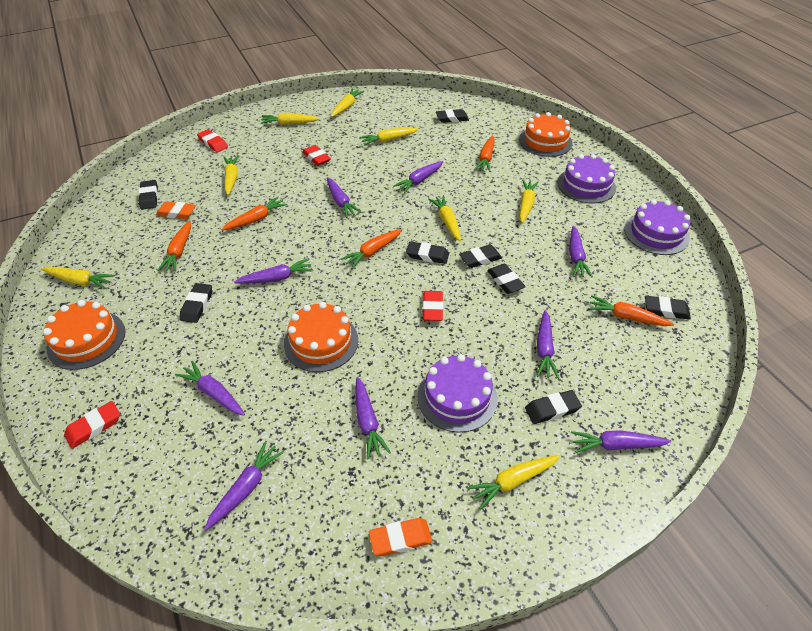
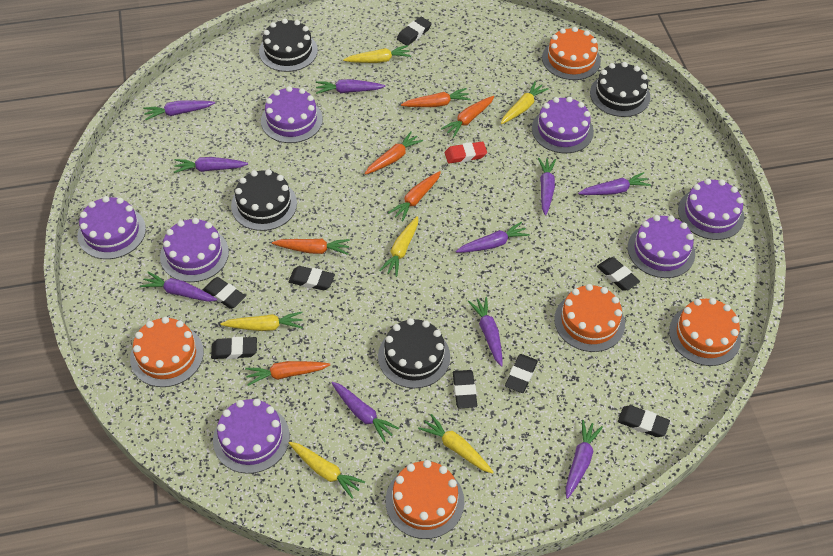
black cake: none = 0 -> [231,169,297,231] [259,18,318,72] [378,318,450,388] [590,62,650,117] = 4
orange cake: [43,300,126,370] [284,302,358,372] [519,112,573,157] = 3 -> [130,317,204,387] [386,460,464,539] [542,27,601,80] [554,284,625,352] [669,298,741,366] = 5
orange carrot: [158,221,191,272] [221,197,287,231] [341,229,402,269] [475,135,495,172] [588,295,674,326] = 5 -> [245,361,330,386] [272,239,350,255] [365,131,423,175] [388,171,441,222] [401,88,471,107] [441,96,494,138] = 6
orange eraser: [156,201,196,219] [369,518,432,556] = 2 -> none = 0
purple cake: [418,354,498,433] [557,154,616,204] [624,199,690,255] = 3 -> [78,196,146,259] [160,218,229,282] [213,399,290,474] [261,86,323,143] [532,97,594,153] [628,215,695,278] [678,179,744,240] = 7
purple carrot: [175,361,245,416] [204,441,284,530] [234,258,313,284] [327,177,362,218] [356,377,391,459] [393,161,444,193] [537,310,559,379] [569,226,593,278] [571,430,671,453] = 9 -> [140,272,217,302] [143,100,215,120] [174,157,248,173] [316,79,385,94] [331,381,399,442] [456,222,530,253] [468,297,503,367] [538,158,556,216] [566,420,603,499] [578,172,651,195] = 10
red eraser: [64,401,120,449] [197,129,228,152] [302,145,331,166] [423,291,443,321] = 4 -> [445,141,487,164] = 1
yellow carrot: [41,267,115,289] [224,155,239,195] [261,113,320,125] [331,88,364,117] [359,128,419,146] [429,195,461,241] [467,455,560,509] [520,180,539,223] = 8 -> [220,312,303,331] [289,442,365,499] [343,45,411,63] [379,216,418,277] [418,414,494,474] [501,81,549,124] = 6

